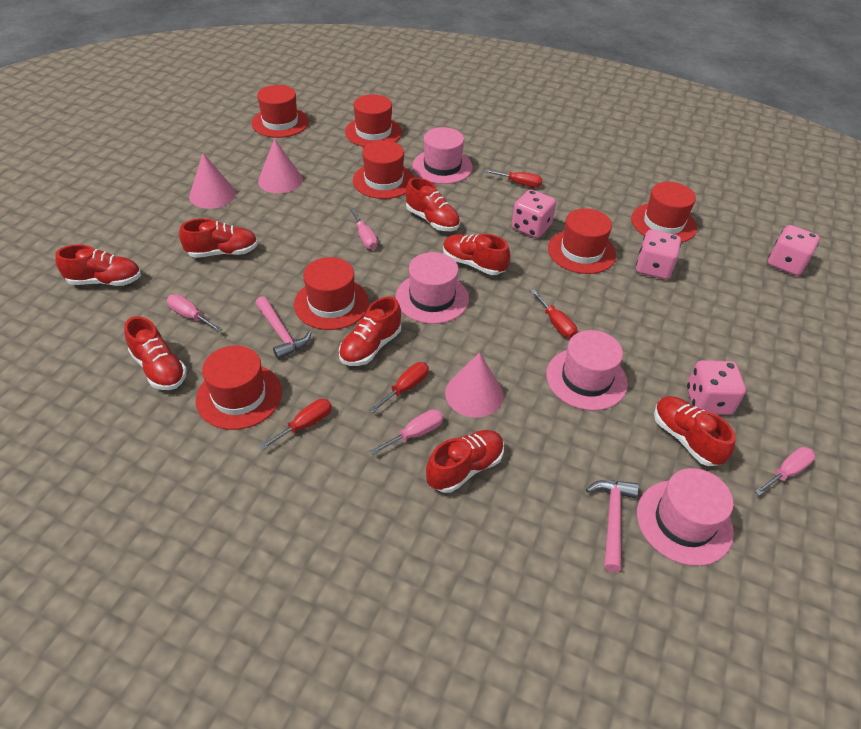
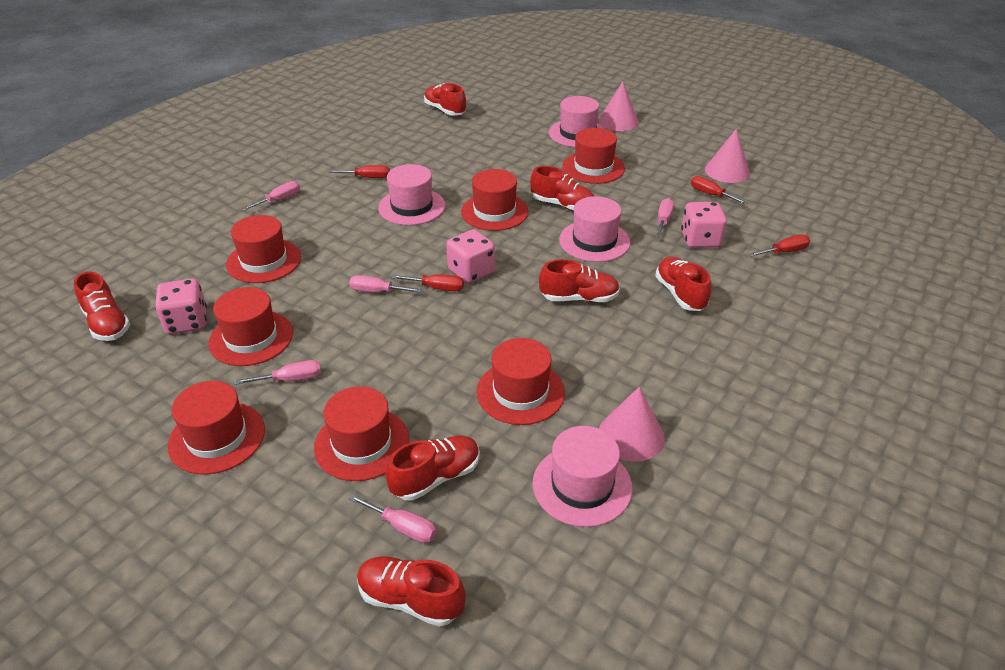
pink dice: [512,189,556,238] [636,230,681,279] [687,360,746,415] [768,225,820,276] = 4 -> [155,278,207,334] [446,229,495,283] [681,202,727,248] = 3
pink hammer: [255,296,312,359] [586,480,639,572] = 2 -> none = 0
pink screwdriver: [167,294,223,332] [350,208,378,250] [370,409,443,455] [755,447,815,496] = 4 -> [235,360,321,385] [242,181,300,210] [349,275,422,293] [349,494,436,543] [655,198,674,237] = 5
red shoe: [55,245,141,286] [124,316,187,390] [179,218,258,258] [339,297,401,366] [406,178,460,231] [426,430,504,493] [443,234,510,275] [654,396,736,466] = 8 -> [74,272,131,341] [357,556,466,627] [386,435,480,501] [424,83,466,116] [530,166,594,211] [539,259,620,302] [655,257,711,311] = 7

